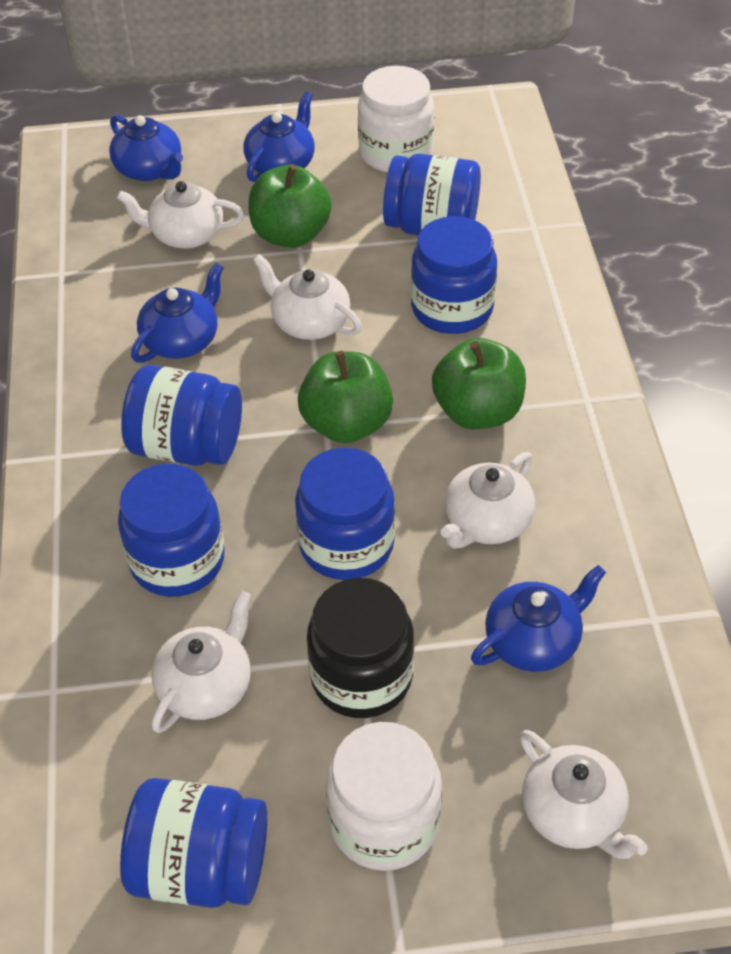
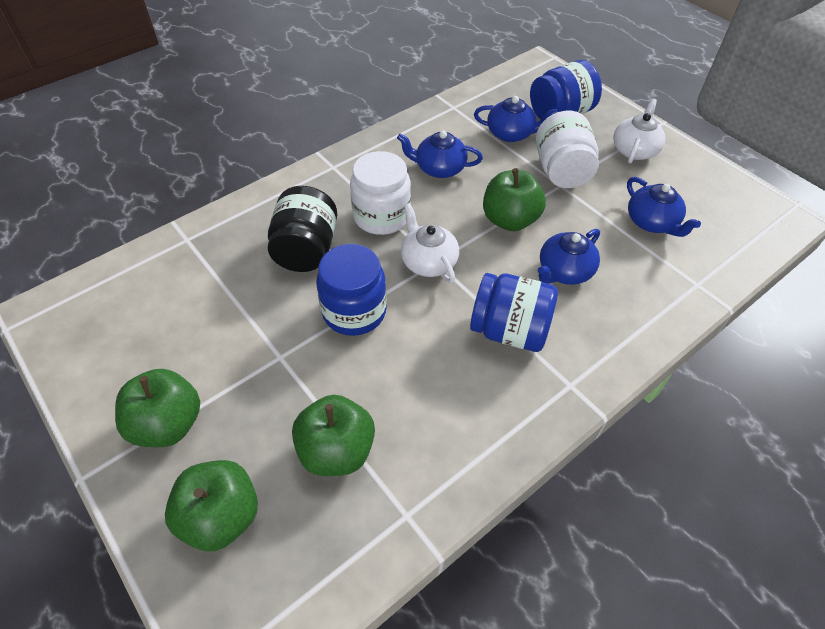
blue jar: [118,464,225,597] [120,778,267,908] [121,365,242,466] [295,447,395,580] [383,154,481,236] [411,216,497,334] = 6 -> [316,244,387,336] [470,273,558,352] [530,60,602,120] = 3
green apple: [249,164,332,248] [298,351,393,443] [432,338,526,429] = 3 -> [115,369,200,447] [165,460,258,551] [292,395,375,476] [483,168,546,231] = 4
white teapot: [117,181,244,249] [151,590,251,733] [253,254,362,340] [441,452,535,549] [519,730,648,859] = 5 -> [401,203,459,283] [613,99,665,163] = 2

